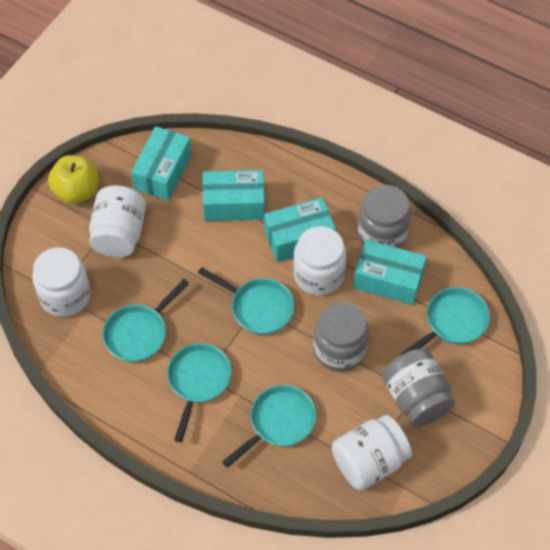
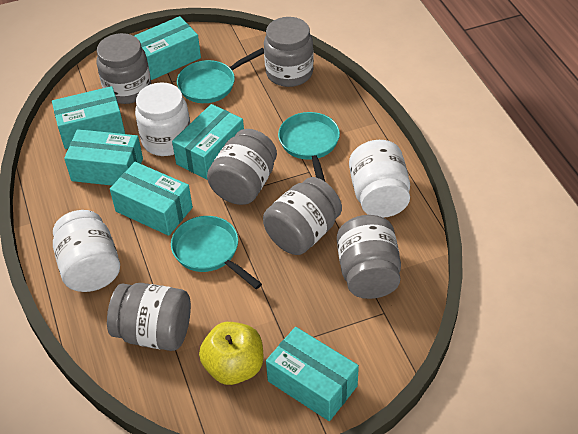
grey jar: [313,302,369,372] [357,185,411,248] [382,348,455,427] = 3 -> [96,33,151,104] [107,283,191,351] [207,129,277,205] [263,177,342,255] [264,17,314,87] [337,215,401,299] = 6
turquoise box: [131,126,192,201] [202,170,265,221] [264,197,336,262] [353,240,427,305] = 4 -> [52,86,125,149] [64,129,143,186] [110,162,193,236] [134,16,201,80] [172,104,244,180] [266,327,359,421] = 6
turquoise pan: [103,279,189,362] [167,343,231,442] [198,267,294,335] [222,385,316,468] [401,287,490,355] = 5 -> [171,216,262,289] [177,48,264,103] [278,112,340,181] = 3
white jar: [32,247,91,317] [89,185,146,257] [293,226,346,296] [332,415,412,490] = 4 -> [53,210,120,292] [135,82,190,156] [349,140,410,218] = 3

